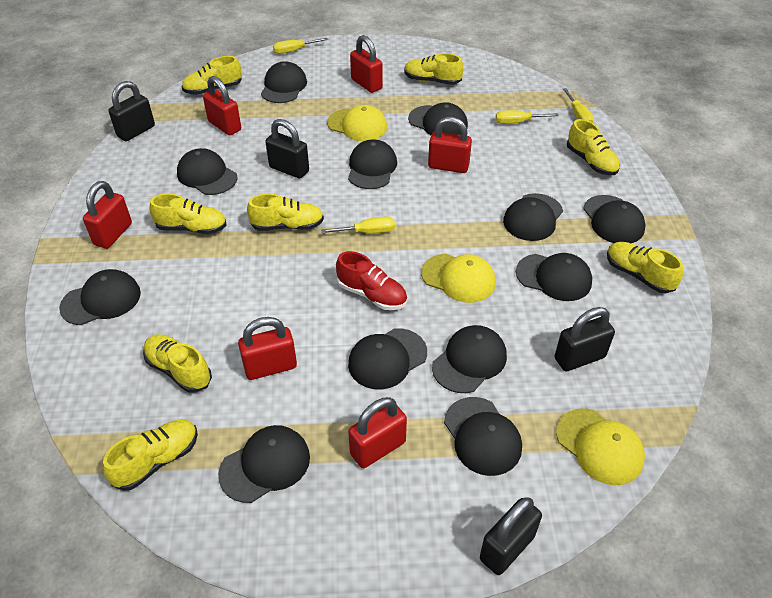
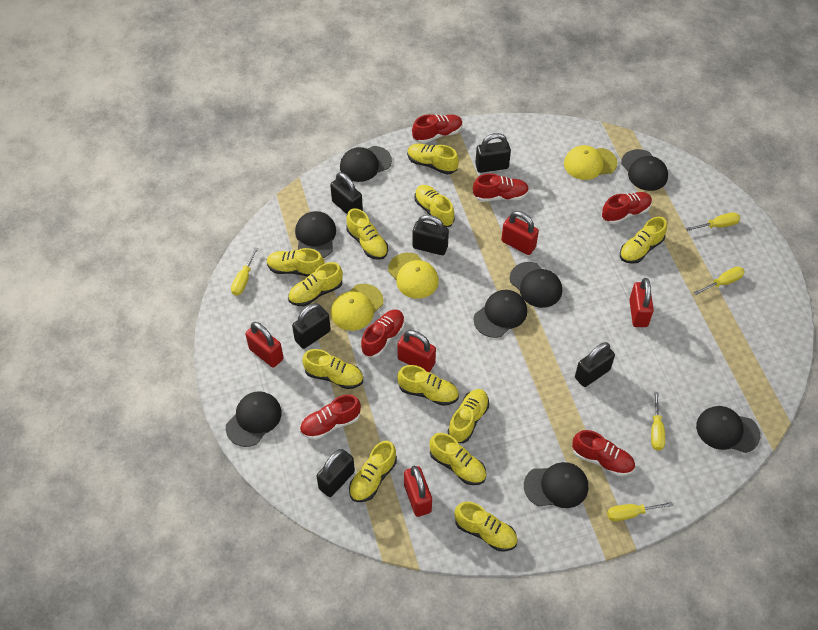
black cap: [59,269,141,325] [177,148,238,195] [218,425,310,503] [261,61,307,103] [348,140,397,189] [348,328,427,390] [408,102,468,135] [432,325,507,393] [444,397,522,476] [503,193,563,241] [516,253,592,301] [583,195,646,243] = 12 -> [226,391,282,447] [295,211,336,258] [340,146,392,182] [474,290,527,338] [510,262,562,308] [524,462,588,508] [621,149,668,191] [696,406,760,453] = 8
black padlock: [109,81,155,141] [265,119,309,179] [480,497,542,575] [555,307,615,371] = 4 -> [292,303,331,349] [316,449,355,497] [330,172,363,214] [412,215,449,255] [475,133,511,173] [575,342,615,387] = 6
red padlock: [83,181,132,249] [203,76,241,135] [238,317,297,380] [348,397,407,468] [350,35,383,93] [428,117,472,173] = 6 -> [245,322,283,368] [397,330,436,372] [404,466,432,517] [501,211,539,255] [629,278,654,327] = 5
red shoe: [336,251,407,310] = 1 -> [300,394,361,440] [361,309,405,358] [412,114,463,144] [473,173,529,202] [572,430,635,476] [601,192,652,224] = 6
yellow screwdriver: [273,38,328,54] [321,216,395,234] [496,110,559,124] [563,88,594,123] = 4 -> [231,247,258,296] [607,502,673,521] [651,392,665,451] [686,212,740,231] [694,267,745,295] = 5
yellow shoe: [103,419,198,491] [143,334,212,393] [149,193,227,234] [182,56,242,95] [247,193,324,231] [404,53,463,85] [567,119,620,175] [607,242,683,294] = 8 -> [267,248,324,277] [288,262,343,306] [302,349,363,389] [346,208,388,260] [349,441,397,502] [397,365,459,406] [407,143,459,175] [415,185,455,227] [430,433,486,485] [448,389,489,443] [454,502,518,551] [620,217,667,264] = 12

